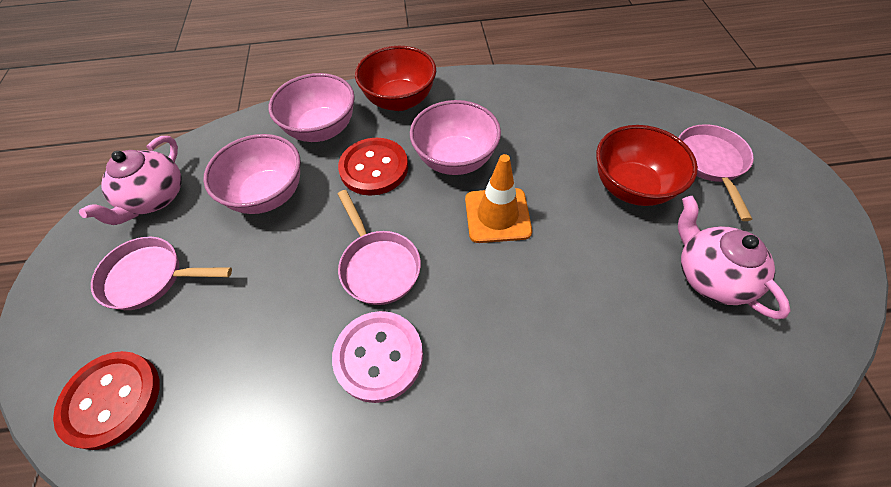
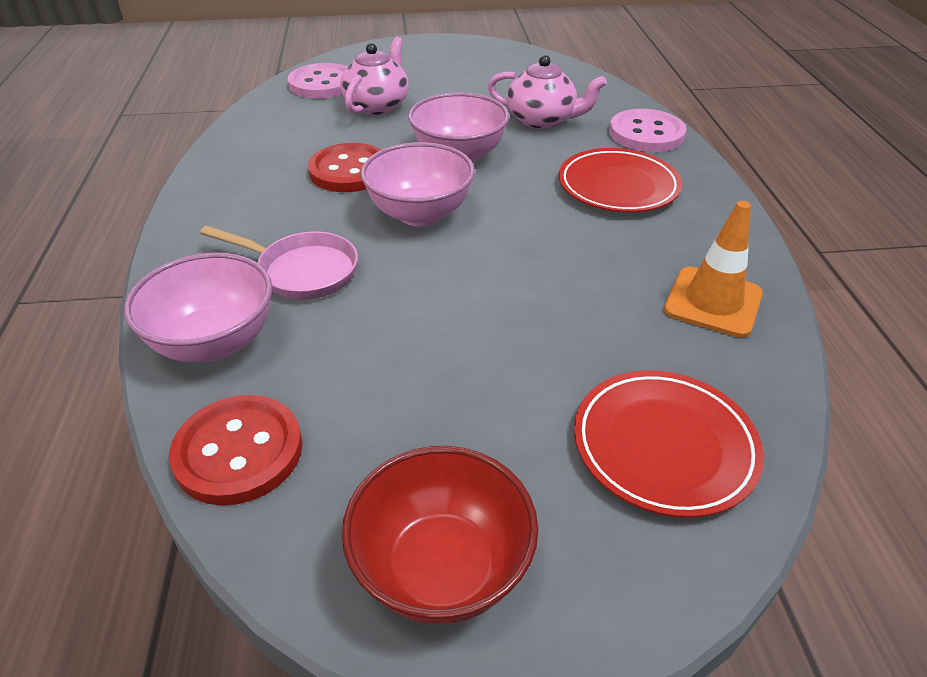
pink button: [332,311,423,403] = 1 -> [288,63,347,98] [609,109,687,152] = 2
pink pan: [91,237,232,310] [338,190,421,305] [678,124,754,221] = 3 -> [200,226,358,300] = 1
red bowl: [355,46,436,111] [596,125,698,206] = 2 -> [342,446,539,624] = 1
red plate: none = 0 -> [559,148,682,213] [574,370,764,518] = 2

